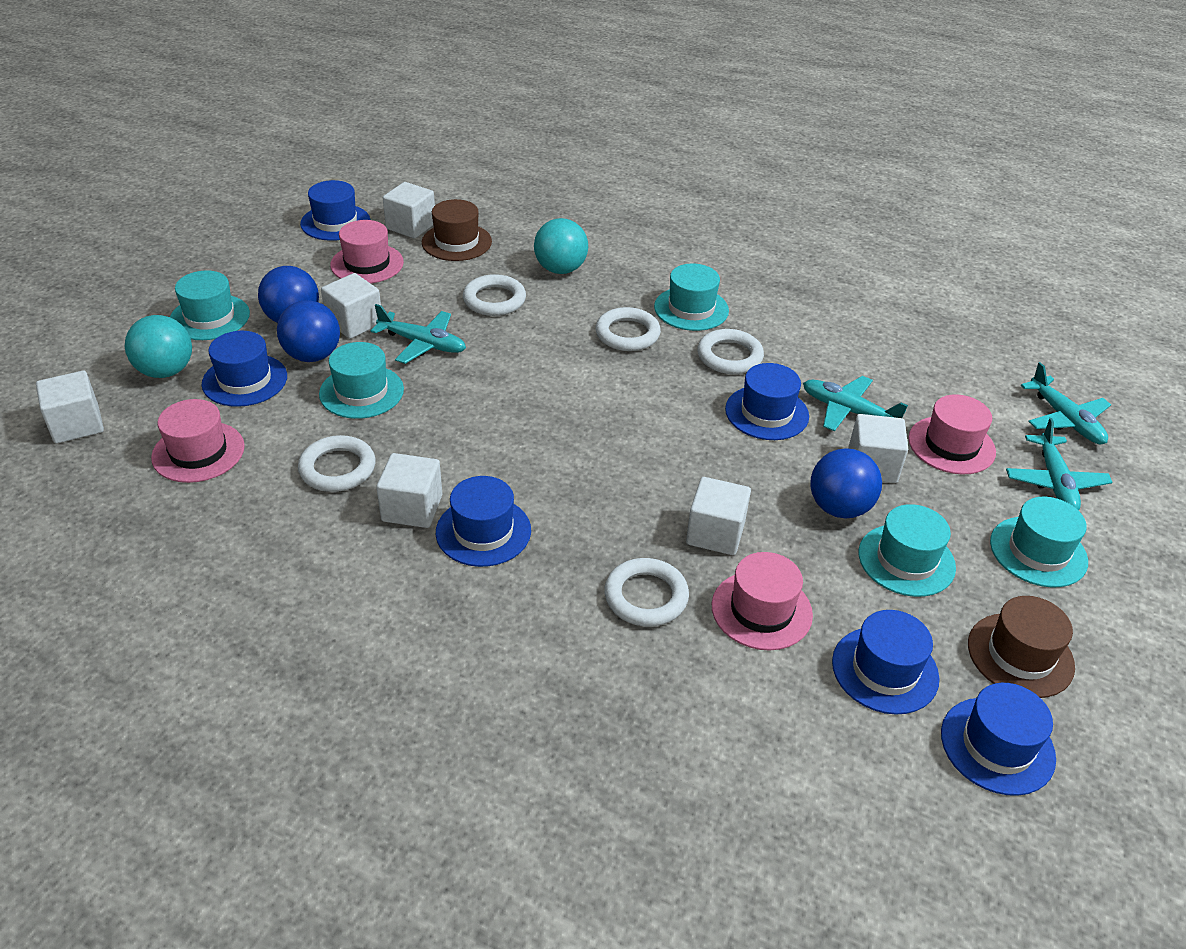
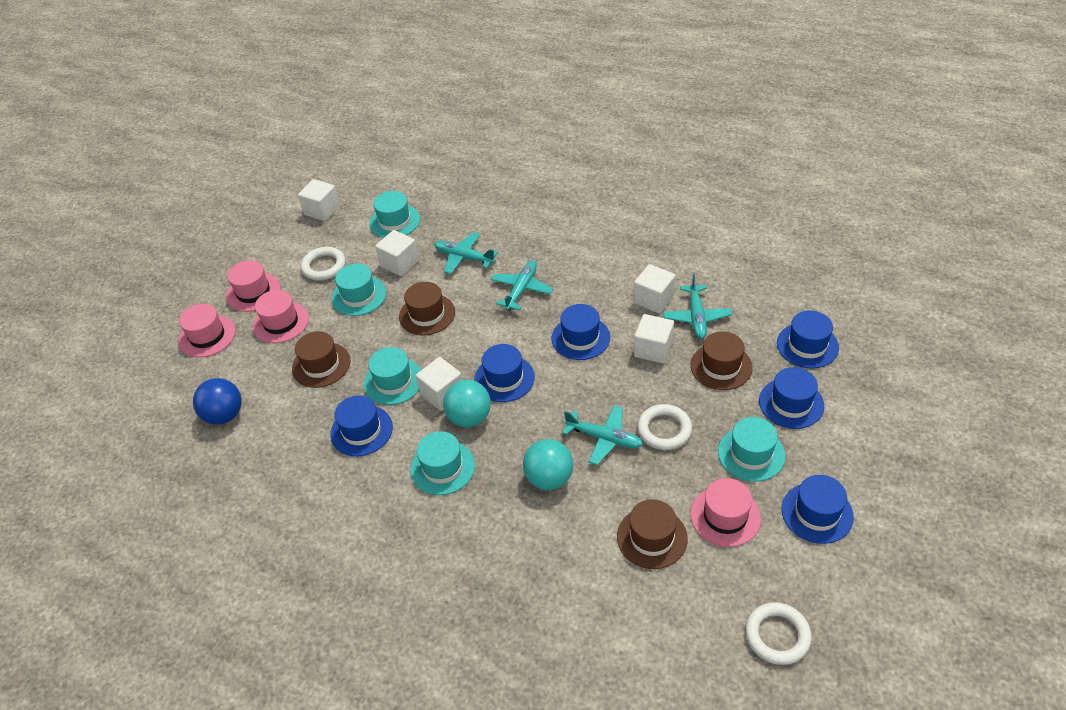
blue ball: [258,266,319,323] [277,300,340,362] [810,448,882,518] = 3 -> [193,378,242,425] = 1
brown hat: [422,199,492,261] [968,596,1075,698] = 2 -> [292,331,351,388] [399,282,455,335] [617,499,688,569] [690,331,753,390] = 4
white cube: [36,371,104,444] [321,273,381,339] [376,453,442,528] [383,182,435,239] [686,477,751,555] [848,414,908,483] = 6 -> [298,179,340,221] [375,230,419,276] [416,357,462,411] [634,264,676,313] [634,314,674,364] = 5
white ring: [298,435,376,492] [463,274,526,316] [596,307,661,351] [604,558,689,627] [697,329,764,374] = 5 -> [301,247,346,280] [637,404,692,450] [745,602,812,665] = 3

